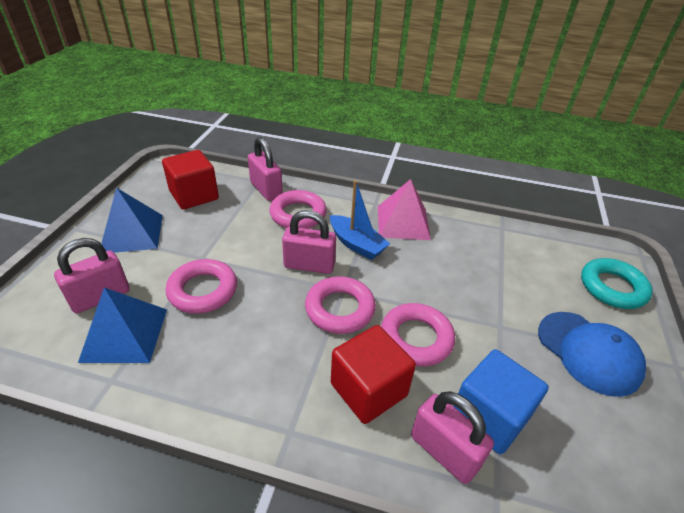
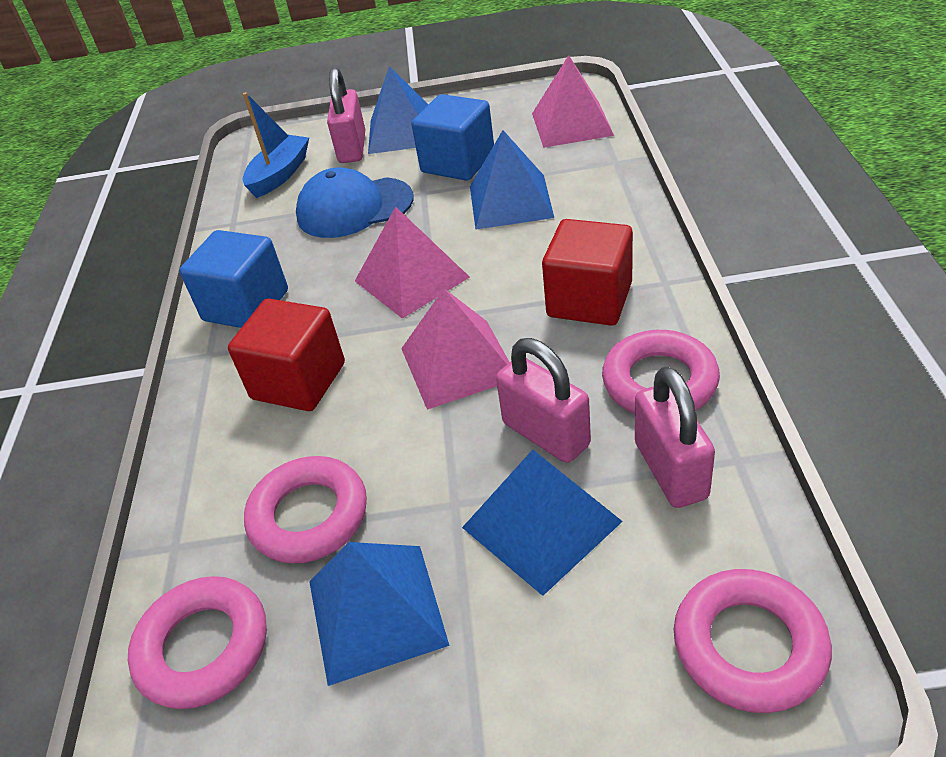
blue cube: [453,349,549,454] = 1 -> [179,230,288,328] [411,94,494,181] = 2
blue pyramid: [78,287,167,363] [101,188,163,253] = 2 -> [309,542,450,686] [368,66,428,154] [462,450,623,596] [470,130,554,229] = 4
pink padlock: [54,238,130,314] [248,137,283,201] [282,210,336,274] [411,391,494,484] = 4 -> [327,67,365,163] [496,338,591,463] [635,366,715,508] = 3
pink pyramid: [378,179,431,240] = 1 -> [355,207,470,319] [401,288,510,410] [532,55,614,148] = 3
turquoise ring: [581,258,653,309] = 1 -> none = 0

